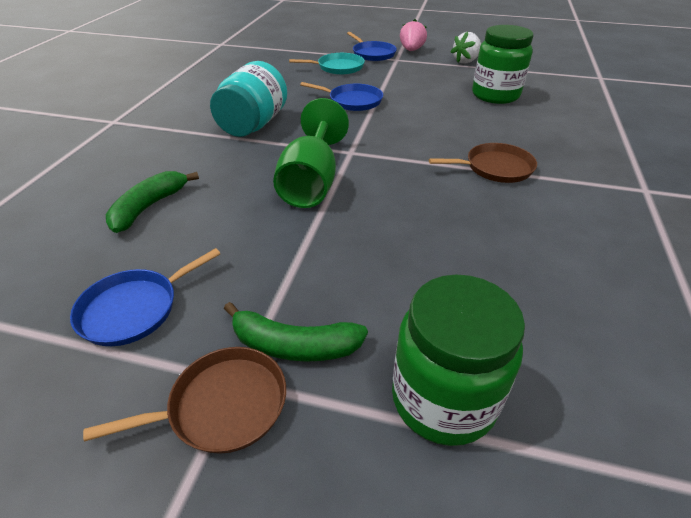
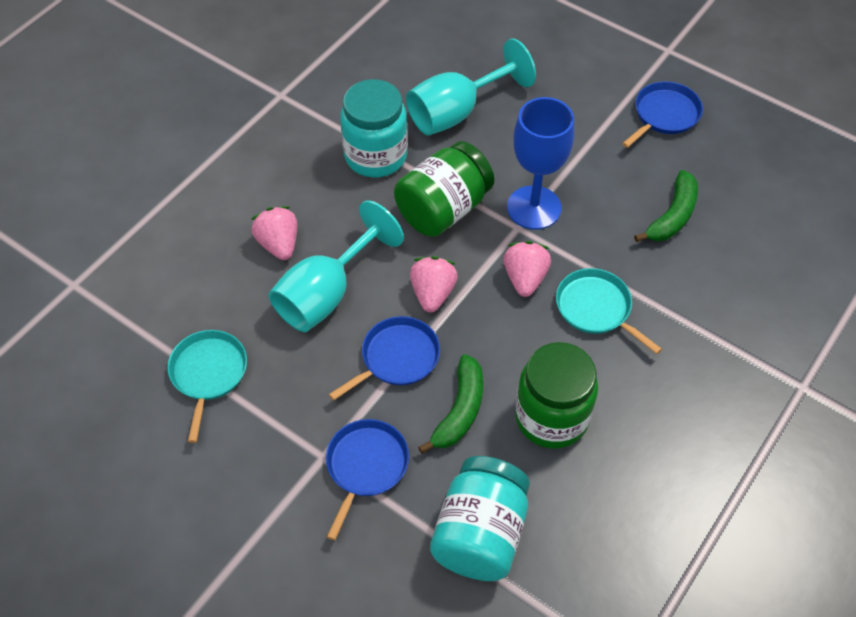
blue goblet: none = 0 -> [507,97,574,230] = 1
brown pan: [83,347,286,454] [429,143,537,183] = 2 -> none = 0
green goblet: [273,98,349,208] = 1 -> none = 0
pink strawberry: [400,19,427,51] = 1 -> [251,206,297,260] [410,256,458,313] [503,241,551,297] = 3
turquoise goblet: none = 0 -> [268,201,404,332] [406,39,536,136] = 2
turquoise jar: [210,61,287,137] = 1 -> [340,79,408,178] [430,456,530,581] = 2
turquoise pan: [289,53,365,75] = 1 -> [167,330,247,443] [556,268,662,354] = 2
white strawberry: [451,32,481,64] = 1 -> none = 0

